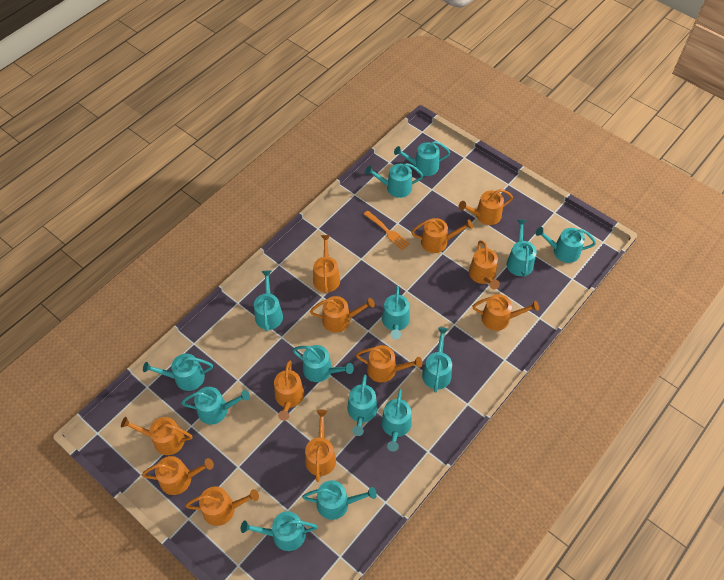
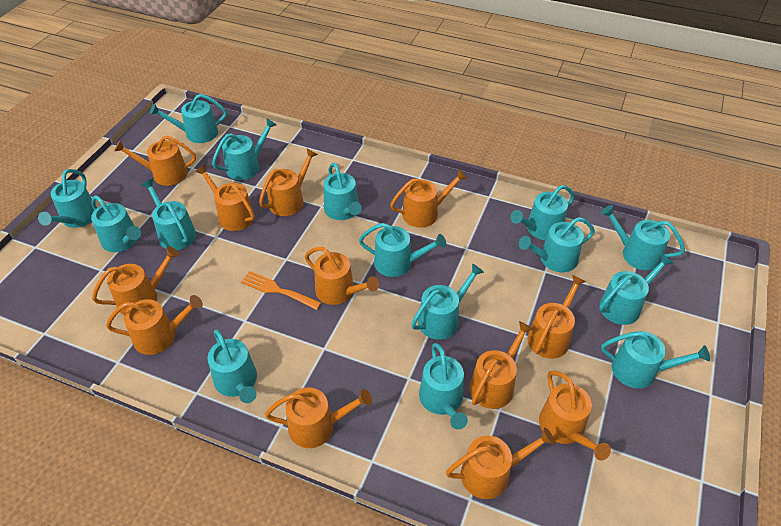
turquoise watering can: [143,354,213,391] [181,387,250,425] [241,511,318,551] [254,271,283,332] [292,345,354,382] [302,480,377,520] [348,375,377,436] [365,163,423,198] [381,389,412,451] [382,286,410,339] [394,141,450,176] [422,327,452,393] [507,220,537,277] [535,227,596,263] = 14 -> [38,169,97,228] [91,196,141,252] [141,179,196,250] [150,94,227,143] [208,329,257,403] [212,118,276,180] [324,163,362,220] [359,223,446,277] [411,263,484,339] [419,343,468,429] [510,185,575,240] [519,217,595,272] [599,254,673,325] [601,205,685,270] [601,331,710,388] = 15

